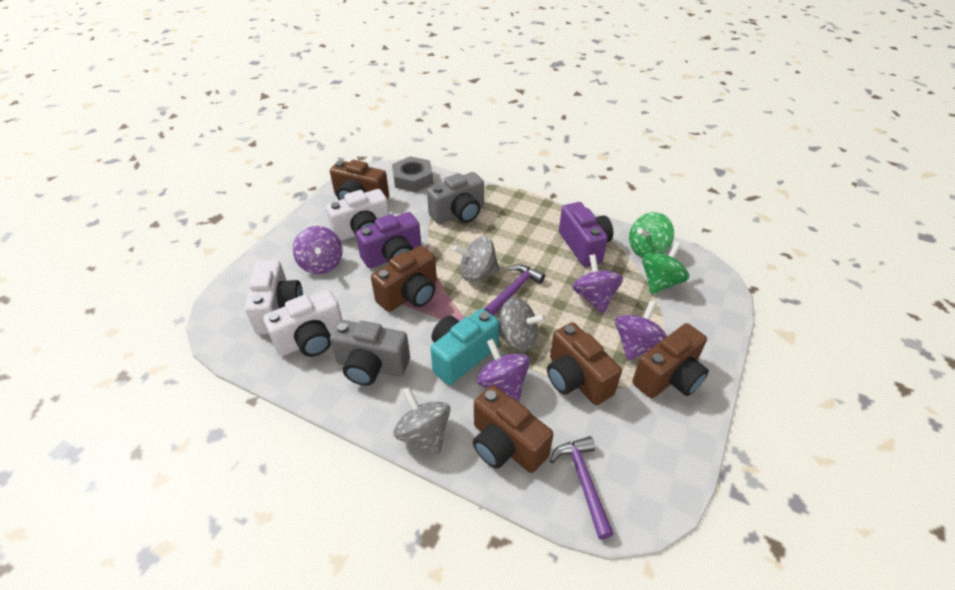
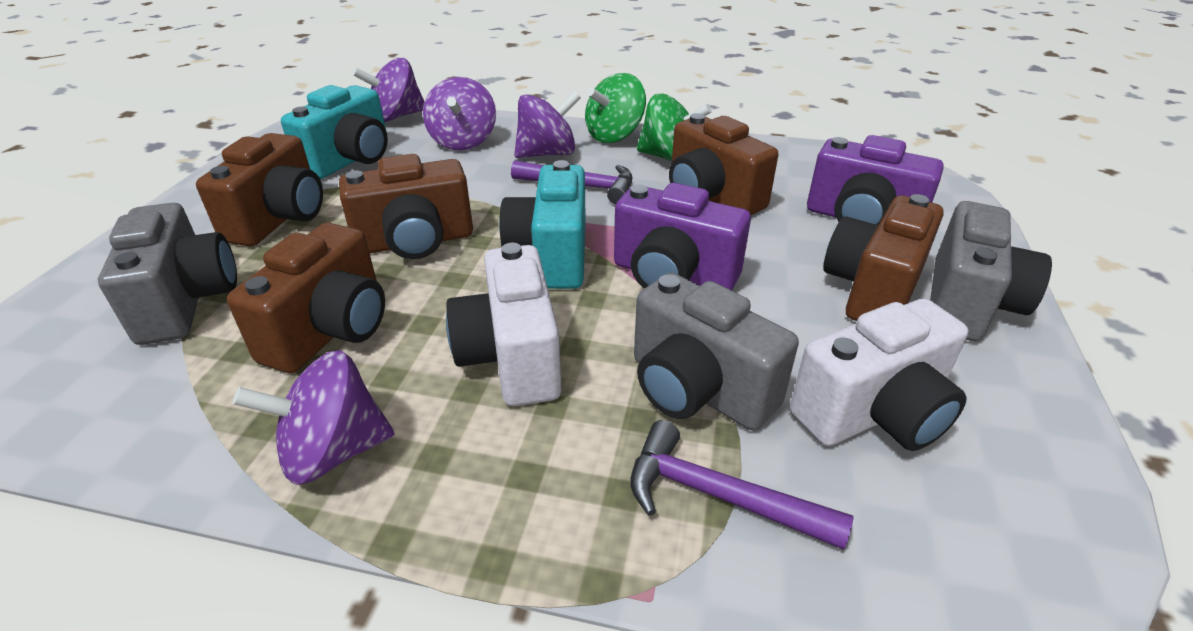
grey camera: [330,320,410,386] [427,172,484,224] = 2 -> [98,203,237,345] [634,273,799,430] [930,201,1052,341] = 3
grey nut: [392,156,433,192] = 1 -> none = 0
grey spinning top: [393,387,450,455] [453,237,500,282] [498,297,546,351] = 3 -> none = 0
turquoise camera: [430,309,499,385] = 1 -> [281,85,388,179] [499,160,586,289] = 2
white camera: [245,260,303,334] [263,290,342,357] [326,189,389,241] = 3 -> [446,243,562,406] [790,299,968,451] = 2

